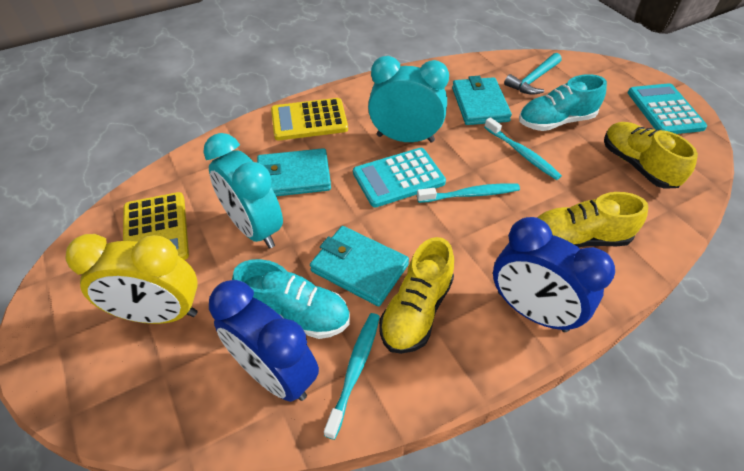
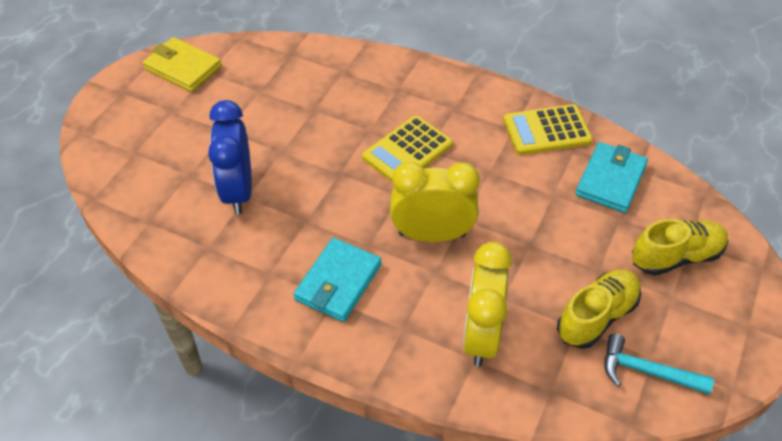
blue clock: [209,280,319,402] [493,217,615,332] = 2 -> [208,100,252,214] = 1
turquoise calculator: [353,148,446,207] [628,83,707,134] = 2 -> none = 0
turquoise clock: [203,133,283,248] [368,56,449,143] = 2 -> none = 0
turquoise shoe: [232,259,350,339] [519,74,607,131] = 2 -> none = 0
turquoise toothbrush: [324,313,380,440] [417,183,520,203] [484,117,562,180] = 3 -> none = 0
turquoise wallet: [257,148,331,196] [310,226,409,306] [452,76,512,125] = 3 -> [294,238,381,322] [575,142,648,213] = 2
yellow clock: [66,234,198,324] = 1 -> [390,162,480,242] [463,242,512,366] = 2
yellow shoe: [379,237,454,354] [537,192,648,247] [604,122,698,189] = 3 -> [557,269,641,349] [632,219,728,276] = 2
yellow wallet: none = 0 -> [143,37,222,92] = 1

